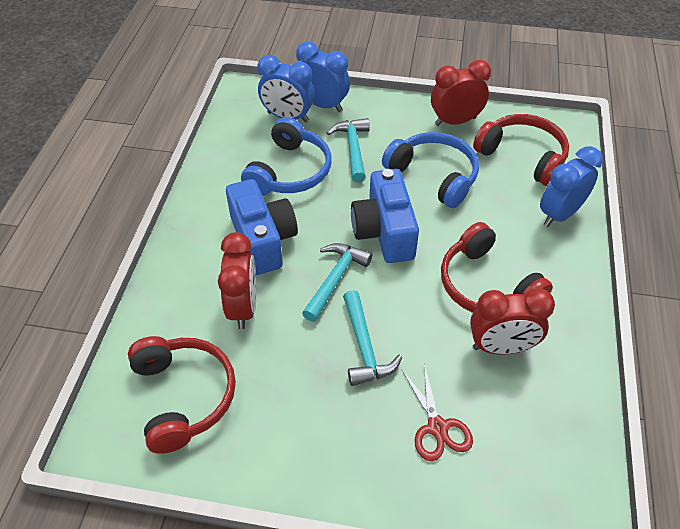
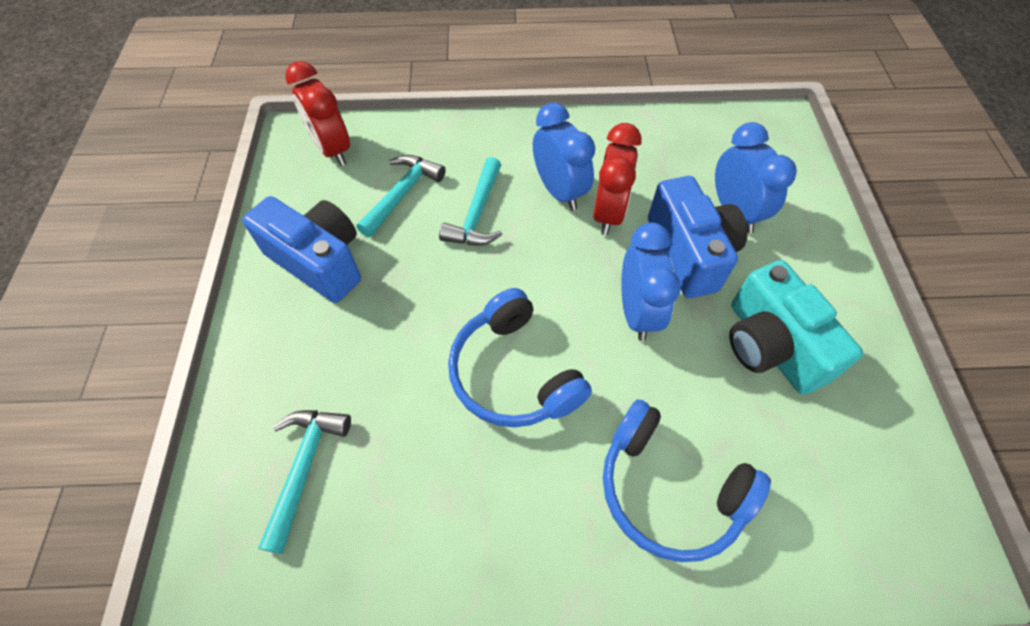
red clock: [218,232,256,329] [431,60,491,126] [470,288,555,355] = 3 -> [285,61,350,166] [593,123,642,235] = 2
red headphones: [128,336,236,454] [441,222,553,313] [473,114,569,186] = 3 -> none = 0
red scissors: [401,364,473,461] = 1 -> none = 0
turquoise camera: none = 0 -> [729,260,863,395] = 1

